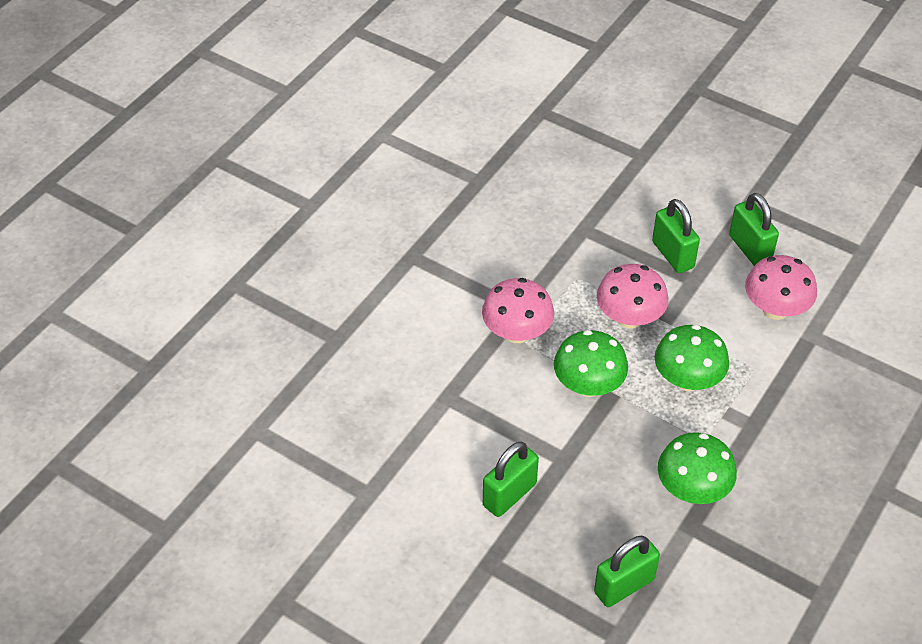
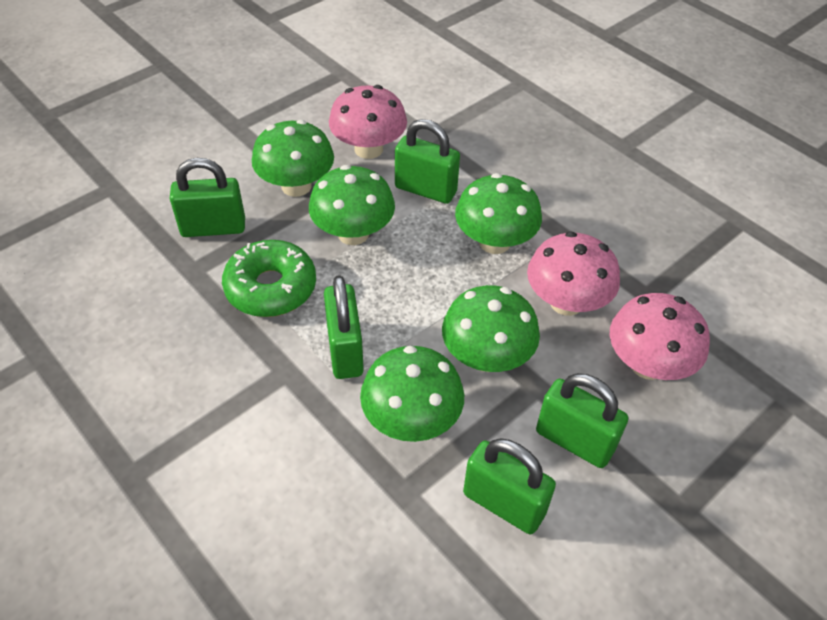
green donut: none = 0 -> [222,240,316,317] = 1
green mushroom: [554,330,628,397] [655,324,729,391] [658,432,737,504] = 3 -> [252,120,334,197] [309,165,395,245] [360,346,464,442] [442,285,540,372] [455,173,542,254] = 5
green padlock: [483,442,539,517] [594,536,660,607] [652,199,700,273] [729,193,779,266] = 4 -> [170,158,245,237] [324,275,364,379] [395,119,460,204] [463,438,556,534] [536,373,628,468] = 5

